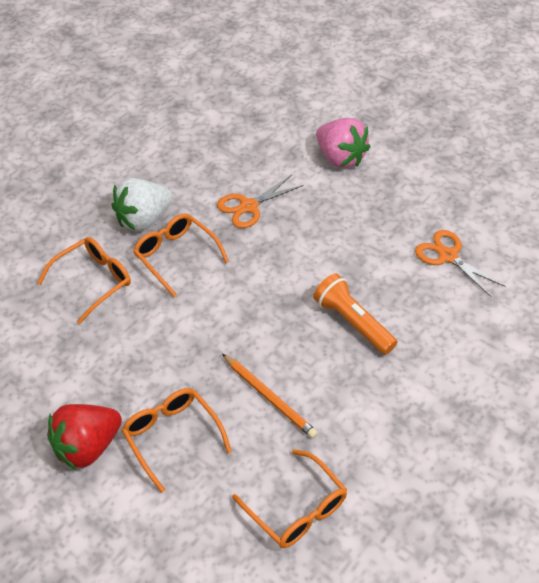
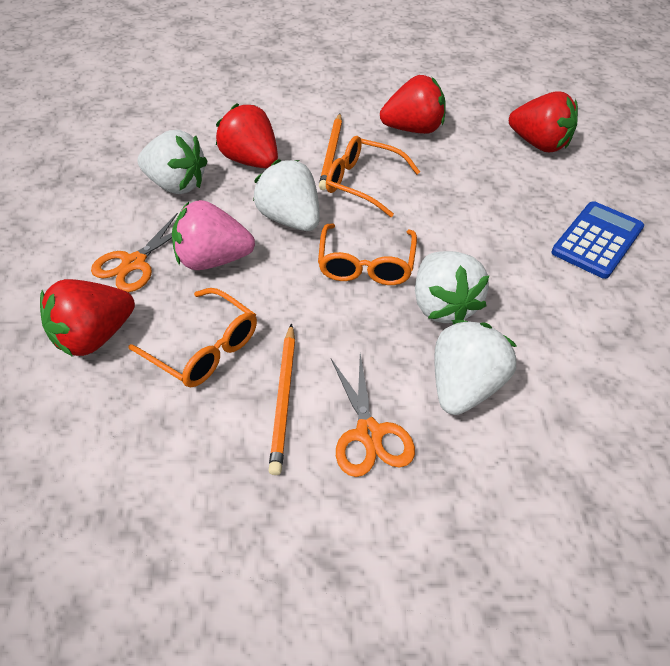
blue calculator: none = 0 -> [551,201,644,279] = 1
orange flashlight: [313,273,397,355] = 1 -> none = 0
orange glasses: [37,237,131,324] [121,388,232,493] [133,214,229,297] [232,449,347,548] = 4 -> [128,288,257,388] [318,223,417,285] [326,136,420,217] = 3
orange pencil: [222,354,318,439] = 1 -> [268,323,295,475] [319,114,342,190] = 2
red strawberry: [47,404,122,470] = 1 -> [40,279,135,357] [216,103,278,168] [380,75,446,134] [509,91,578,152] = 4
white strawberry: [111,178,172,231] = 1 -> [137,130,208,194] [253,159,320,231] [415,251,489,325] [435,320,517,415] = 4

